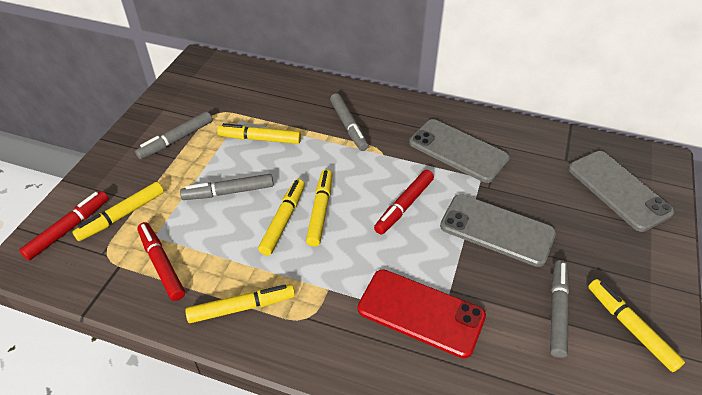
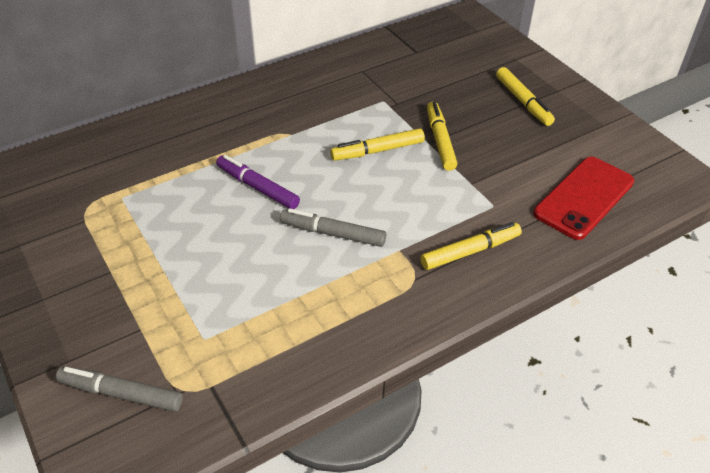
grey marker: [135,111,212,159] [180,174,274,200] [330,93,369,151] [550,260,570,358] = 4 -> [56,366,183,412] [280,208,386,247] = 2
grey phone: [409,119,510,183] [440,194,556,267] [568,151,675,232] = 3 -> none = 0
purple marker: none = 0 -> [216,155,300,209] = 1
red marker: [19,191,109,260] [137,222,185,301] [374,170,434,235] = 3 -> none = 0
yellow marker: [73,182,164,241] [185,284,295,323] [217,123,301,144] [258,179,305,256] [306,169,332,247] [588,279,685,372] = 6 -> [330,128,425,161] [420,222,522,270] [427,102,457,171] [496,67,555,126] = 4

